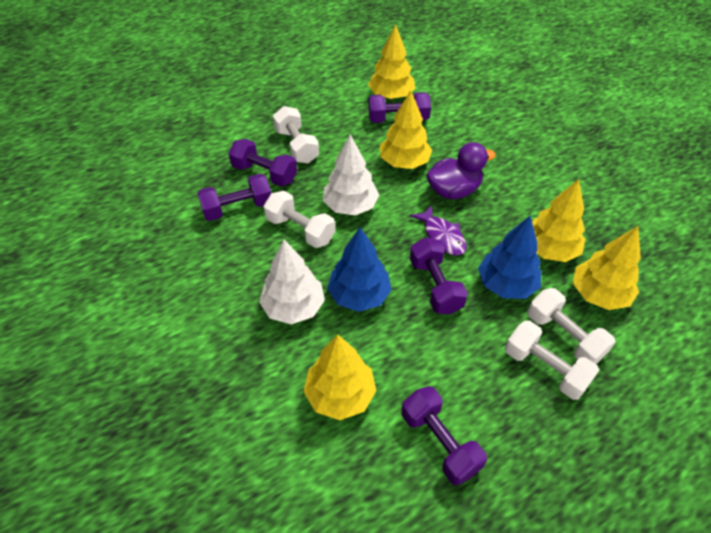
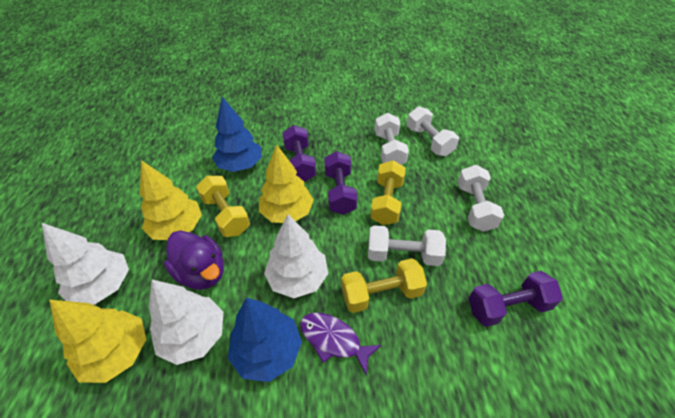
purple dumbbell: [197,174,271,221] [228,139,297,186] [368,92,431,123] [402,386,487,486] [410,237,468,314] = 5 -> [282,125,316,182] [324,151,358,215] [468,271,563,327] = 3
white tree: [259,240,325,324] [323,134,379,215] = 2 -> [42,223,129,305] [149,280,223,365] [264,215,328,298] = 3
yellow dumbbell: none = 0 -> [196,176,250,237] [341,258,427,313] [370,160,406,225] = 3
yellow tree: [303,334,376,420] [368,24,415,99] [380,90,432,169] [532,179,585,262] [573,226,641,310] = 5 -> [49,300,146,383] [140,160,202,240] [259,144,314,223] = 3

